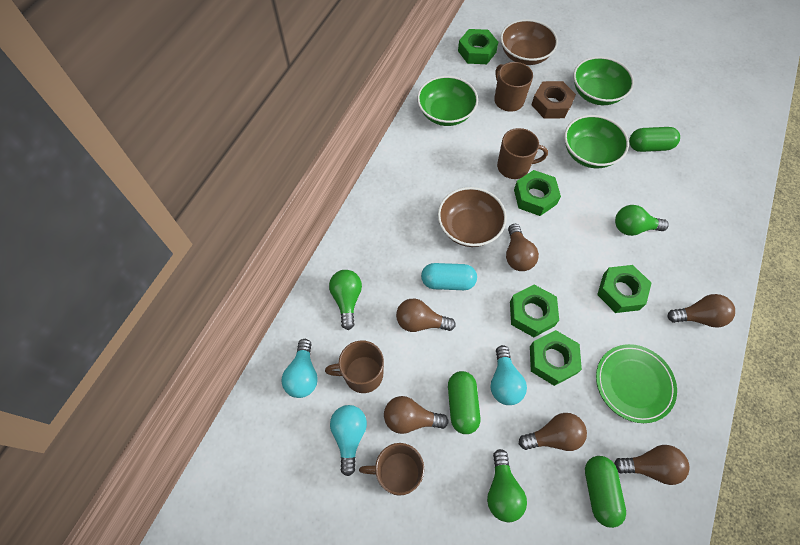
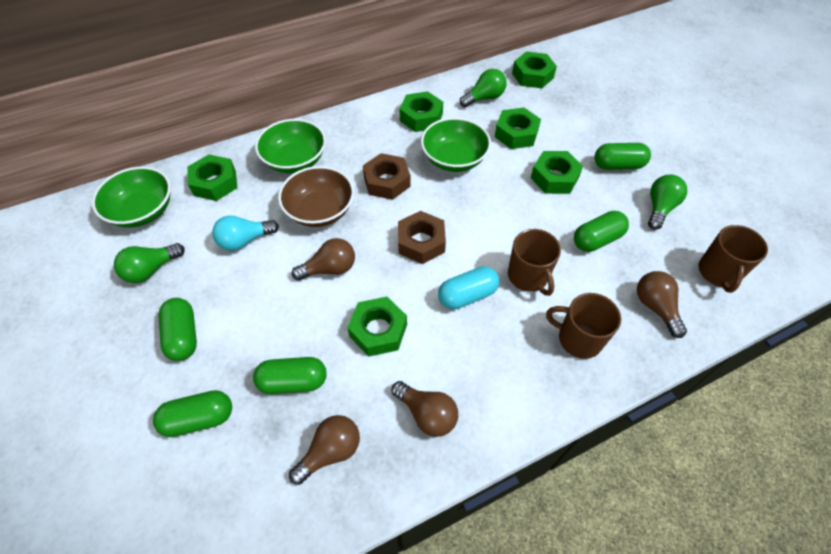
brown bowl: [438,187,507,247] [500,19,558,65] = 2 -> [278,166,354,227] = 1
brown light bulb: [384,396,449,434] [396,298,456,332] [506,224,539,271] [519,413,587,451] [614,445,690,485] [667,294,735,328] = 6 -> [289,415,360,485] [292,238,355,281] [391,381,458,437] [637,271,687,338] = 4
brown mug: [325,340,384,393] [359,443,424,496] [494,62,533,112] [497,128,548,179] = 4 -> [508,229,561,296] [546,293,621,359] [698,225,768,293] = 3
brown nut: [531,81,576,119] = 1 -> [363,153,411,200] [398,211,446,264] = 2
green capsule: [448,371,480,434] [585,456,626,528] [629,127,680,152] = 3 -> [153,390,232,437] [159,298,197,361] [253,357,327,394] [574,211,629,252] [594,143,651,170] = 5
green nut: [458,29,498,64] [510,285,559,337] [514,170,561,216] [530,330,582,386] [597,265,651,313] = 5 -> [187,154,237,201] [347,297,407,356] [400,91,443,132] [495,108,541,149] [512,52,557,88] [531,151,583,194] = 6
green plate: [596,344,677,423] = 1 -> none = 0
turquoise light bulb: [281,339,318,398] [330,405,367,476] [491,345,527,405] = 3 -> [212,215,279,251] = 1

